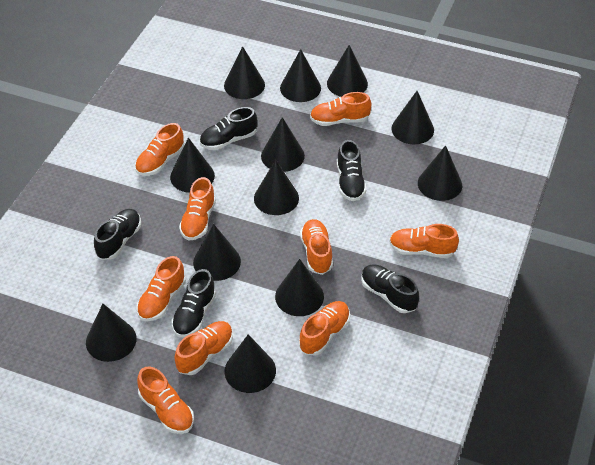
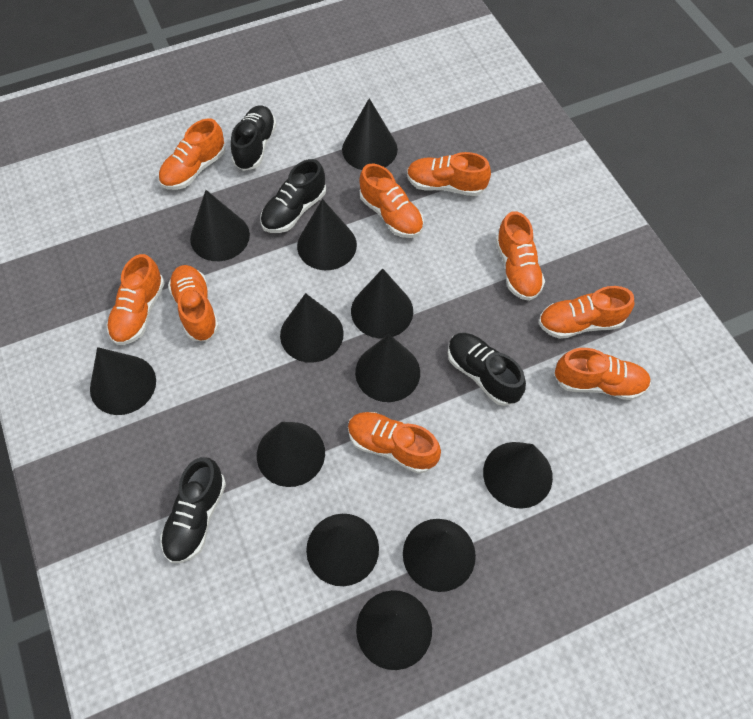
black shoe: [94,209,141,260] [171,269,216,337] [200,107,257,150] [337,140,366,201] [361,264,419,313] = 5 -> [160,457,226,563] [231,105,277,171] [260,159,326,233] [448,333,526,406] = 4

